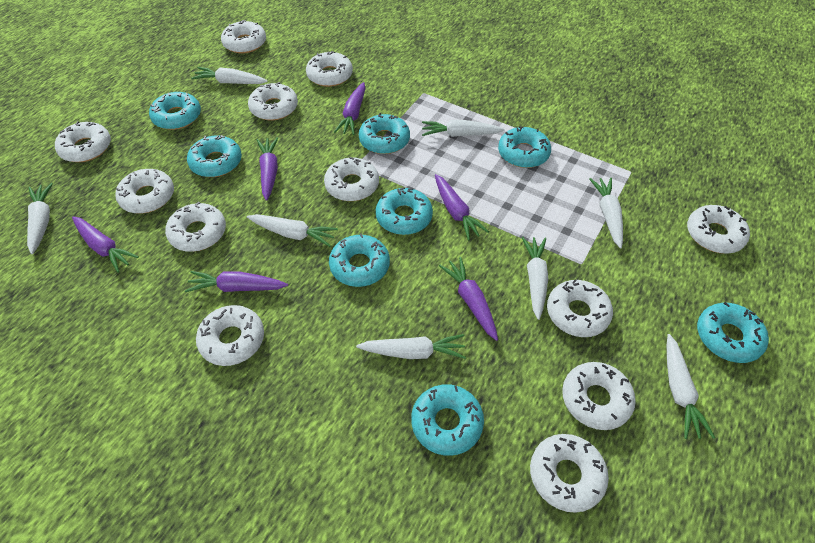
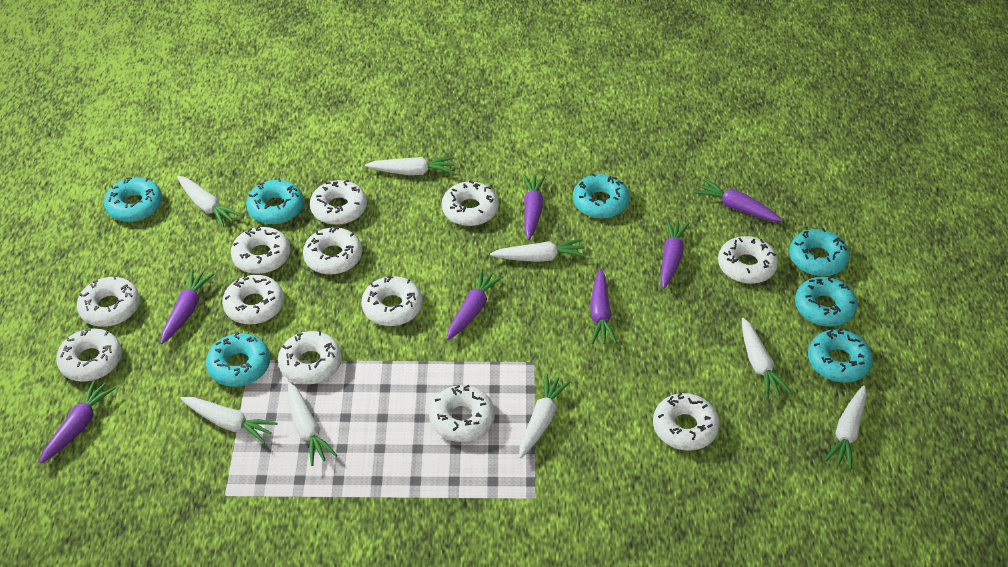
purple carrot: [72,216,139,273] [185,271,288,292] [257,137,278,201] [334,82,366,135] [435,174,489,241] [439,257,498,341] = 6 -> [40,379,116,463] [161,269,214,344] [446,269,503,340] [523,174,546,240] [590,269,617,344] [660,219,690,289] [694,179,782,221] = 7
turquoise donut: [149,92,201,130] [187,135,242,177] [329,234,390,287] [359,113,410,154] [376,187,433,235] [411,384,484,456] [498,126,551,168] [697,302,769,363] = 8 -> [104,177,162,222] [206,332,270,387] [246,178,304,224] [573,173,629,218] [789,228,849,276] [795,276,857,327] [808,329,873,383] = 7

